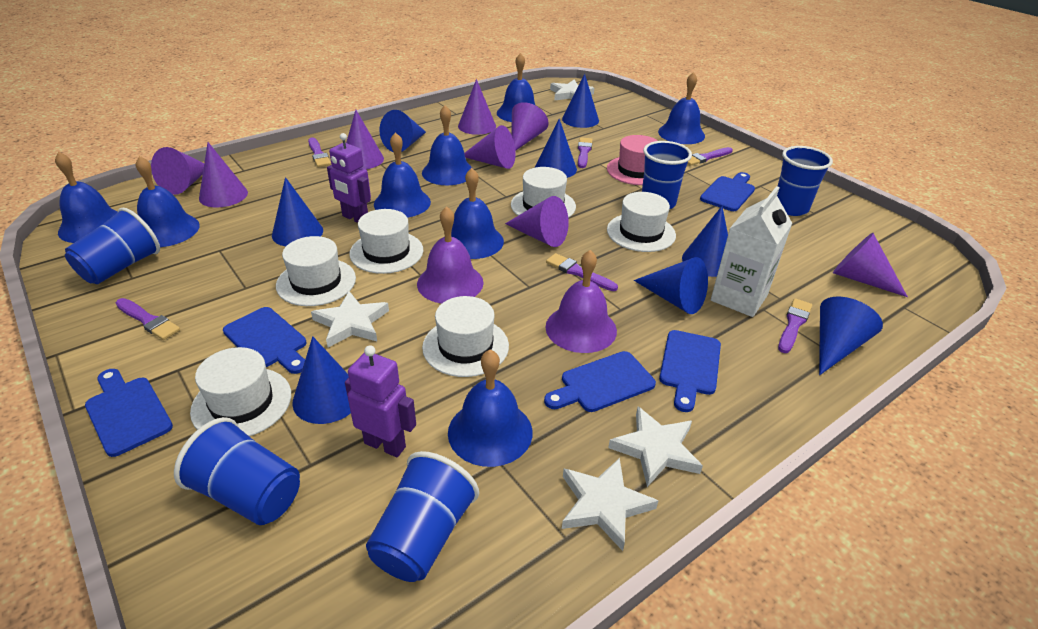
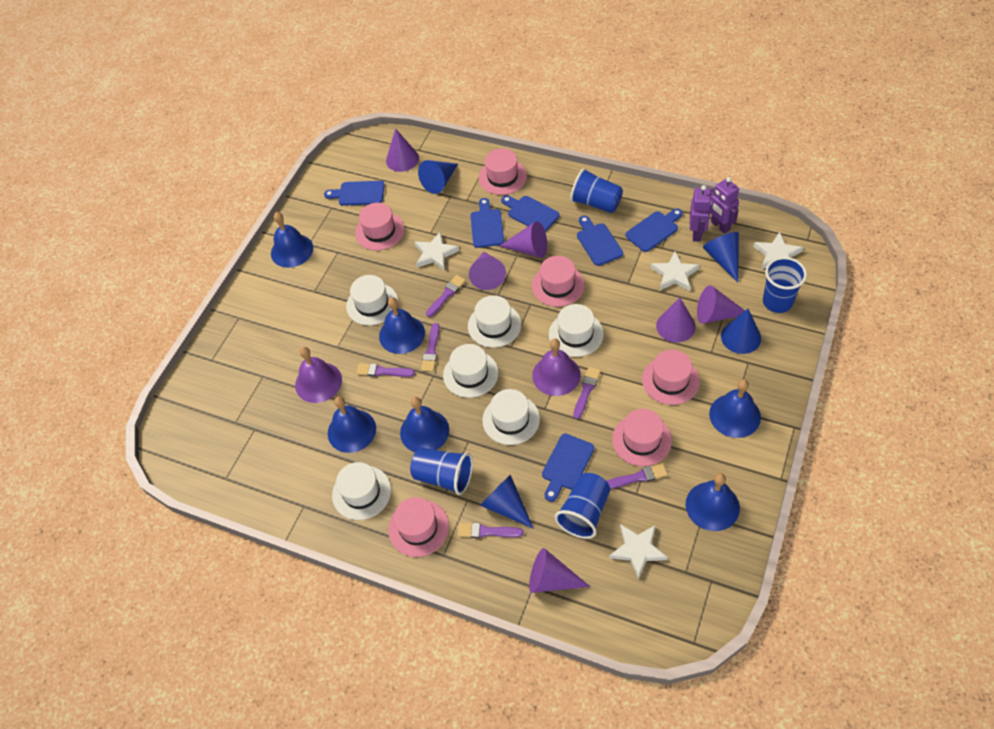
blue bell: [55,152,118,243] [136,156,200,247] [374,132,431,218] [422,105,472,185] [448,349,533,467] [451,168,504,259] [497,53,536,122] [658,72,705,144] = 8 -> [271,212,313,268] [328,396,376,453] [379,297,425,354] [400,397,449,452] [686,473,740,531] [709,379,761,438] = 6
blue cone: [272,177,323,247] [292,336,351,424] [380,110,426,152] [535,119,577,178] [562,74,599,128] [634,257,708,314] [682,206,728,277] [819,296,883,375] = 8 -> [418,160,458,194] [480,475,534,529] [703,232,739,283] [721,309,761,354] = 4
blue cup: [65,208,160,284] [174,417,300,525] [366,451,479,582] [642,141,692,209] [777,146,833,216] = 5 -> [410,447,473,495] [555,473,610,539] [570,168,623,213] [763,257,807,313] = 4
blue cutting board: [85,369,173,457] [223,307,306,374] [544,351,656,412] [659,330,721,412] [700,172,755,211] = 5 -> [324,181,385,205] [470,198,504,248] [501,195,559,232] [542,434,594,502] [577,216,623,266] [625,208,683,252] = 6
pink hat: [607,135,658,185] = 1 -> [355,203,404,251] [388,497,449,557] [479,148,527,195] [532,256,585,307] [612,409,672,466] [642,350,700,405] = 6
purple cone: [151,147,204,195] [199,142,248,207] [346,110,384,169] [458,79,496,135] [464,125,516,169] [505,196,569,247] [511,102,549,151] [833,233,908,297] = 8 -> [386,128,419,172] [469,252,506,290] [499,221,547,258] [529,548,590,593] [656,298,696,342] [697,285,745,324] = 6
white carton: [711,186,792,317] = 1 -> none = 0

